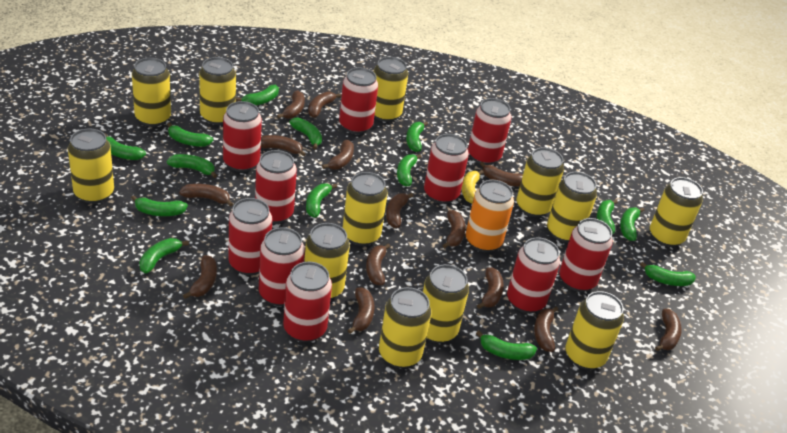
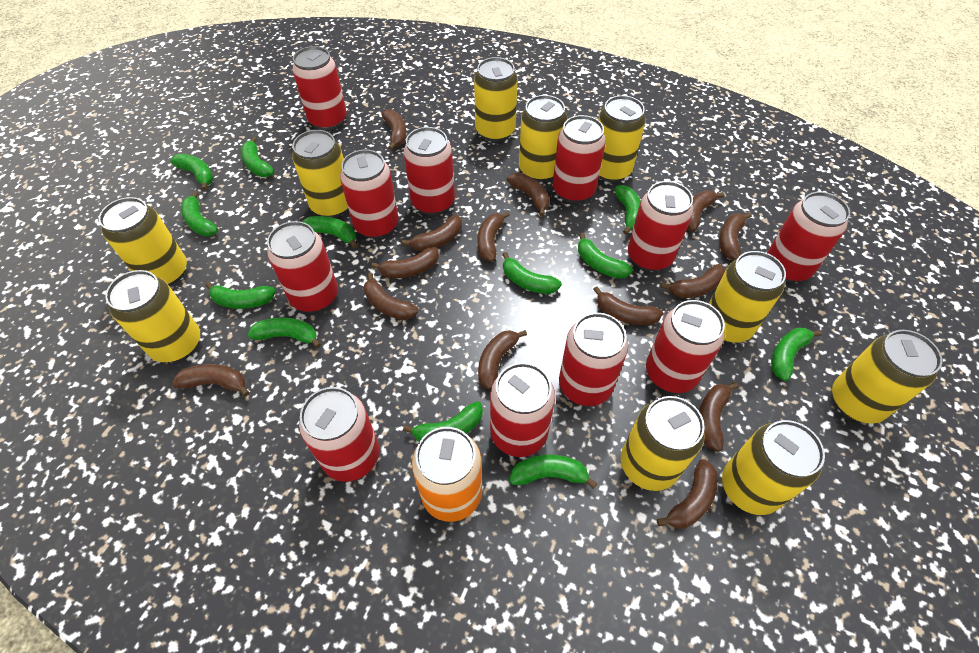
green banana: [104,133,146,160] [131,195,188,216] [139,238,189,273] [167,123,213,147] [167,154,217,178] [236,85,279,105] [289,118,322,149] [306,183,337,217] [397,154,422,186] [406,121,428,152] [476,331,537,360] [597,199,618,234] [620,208,644,241] [640,261,696,286] = 14 -> [170,154,213,191] [181,191,218,236] [205,282,276,309] [241,137,274,177] [248,317,321,348] [302,216,357,248] [403,401,483,442] [502,252,562,294] [509,455,597,489] [578,233,633,279] [615,185,641,235] [771,327,822,381] = 12
red can: [223,101,262,172] [228,198,272,275] [255,150,297,224] [259,227,305,306] [283,262,332,342] [339,67,378,134] [424,134,469,204] [468,98,511,165] [507,237,560,313] [559,218,613,292] = 10 -> [267,221,338,313] [292,46,347,130] [299,387,379,482] [340,150,399,239] [403,127,455,215] [490,363,555,457] [553,115,606,203] [559,313,628,406] [628,181,693,271] [646,300,725,393] [767,192,850,282] = 11
yellow banana: [462,170,484,204] = 1 -> none = 0
yellow can: [68,129,114,204] [132,58,171,127] [199,57,236,125] [304,223,350,300] [343,172,387,246] [374,57,408,122] [379,287,431,368] [423,264,469,343] [517,147,564,217] [547,172,597,243] [566,291,624,370] [650,177,703,247] = 12 -> [99,197,187,286] [105,270,200,362] [292,130,348,218] [474,57,518,142] [519,95,568,182] [598,95,646,182] [621,396,705,491] [709,251,786,343] [722,420,825,515] [832,330,942,424] = 10

